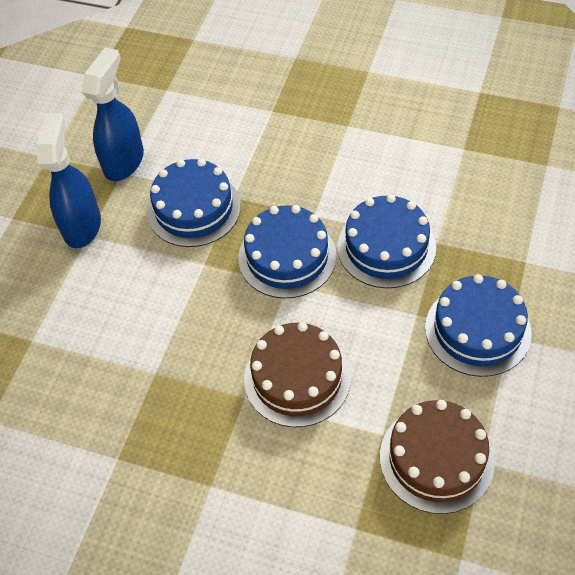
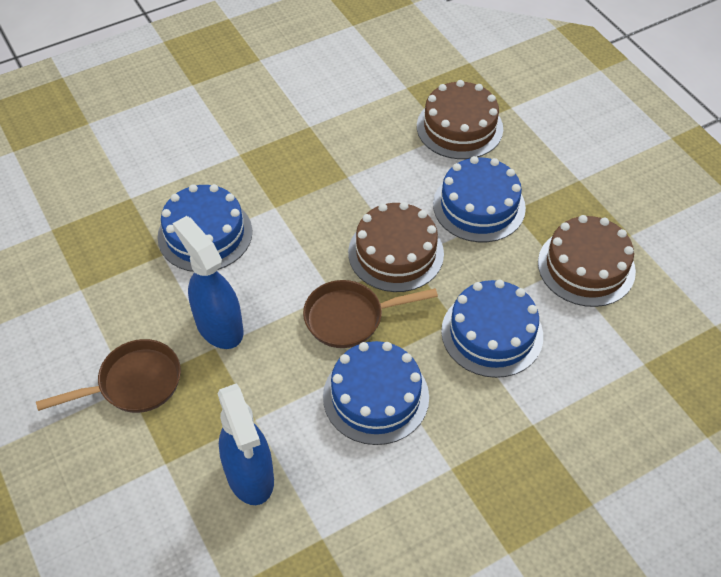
brown cake: [244,322,351,427] [380,400,495,514] = 2 -> [348,202,444,292] [417,80,503,159] [538,215,636,307] = 3
brown pan: none = 0 -> [36,339,181,413] [303,280,438,348] = 2

